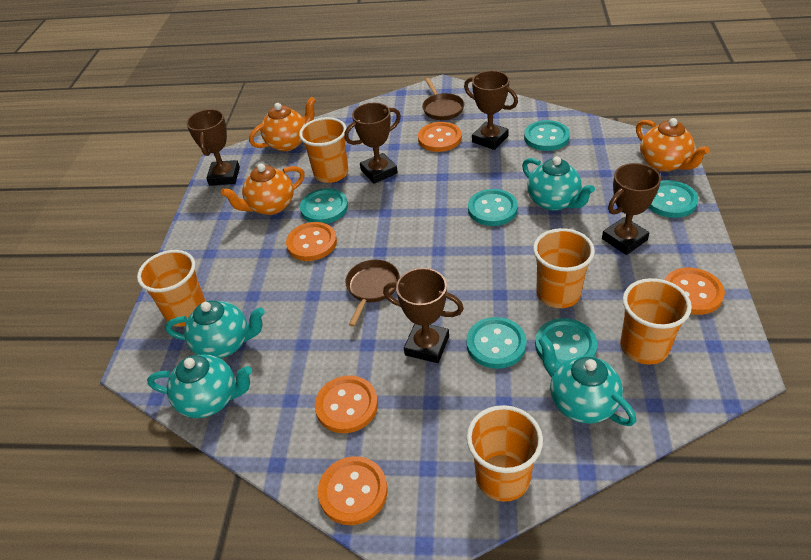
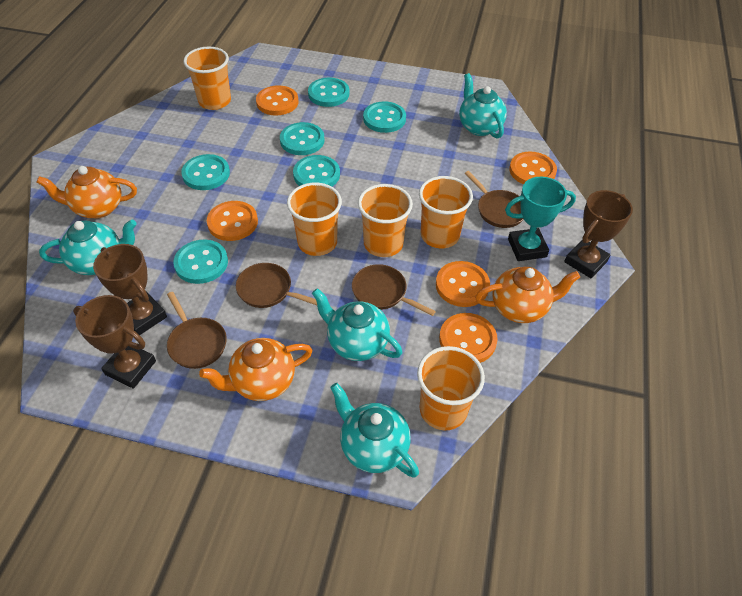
brown pan: [345,260,400,327] [422,78,464,120] = 2 -> [167,292,227,369] [236,263,317,308] [352,264,436,316] [465,171,524,228] = 4
brown trophy: [186,109,240,186] [344,103,401,184] [383,268,464,363] [464,71,518,150] [602,163,661,255] = 5 -> [73,295,156,389] [93,244,167,335] [564,190,633,278] = 3
turquoise trophy: none = 0 -> [505,177,576,261] = 1

